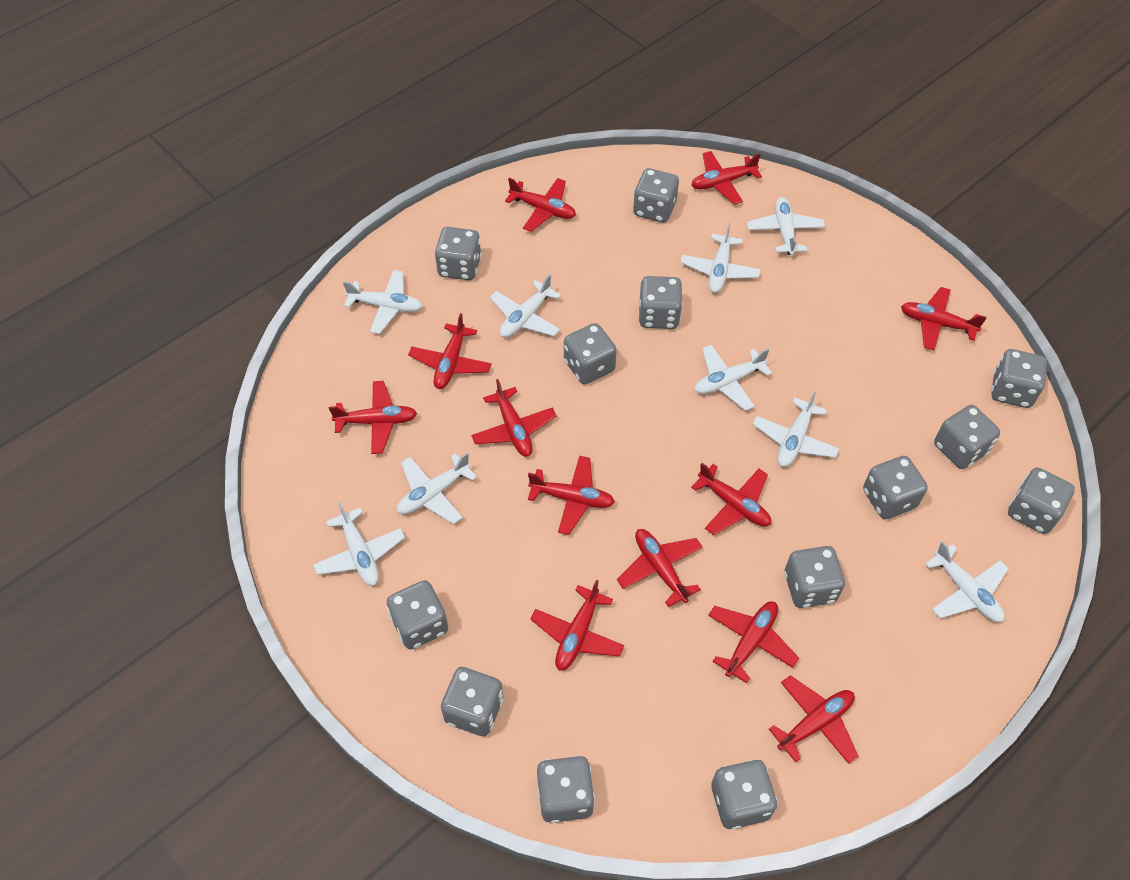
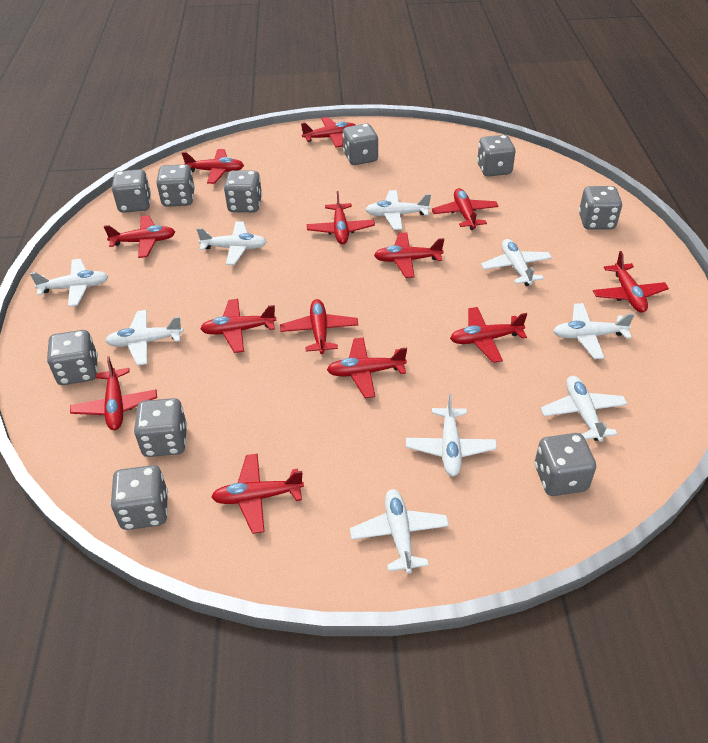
grey dice: [386,580,448,650] [435,227,482,280] [441,667,503,736] [537,756,595,823] [564,323,617,384] [633,168,679,223] [639,276,683,329] [711,760,777,829] [784,546,845,608] [863,456,928,519] [934,405,1000,469] [991,349,1047,408] [1008,467,1075,534] = 13 -> [47,330,98,385] [110,465,168,530] [112,169,151,213] [134,398,187,457] [156,164,195,207] [224,170,262,212] [343,123,378,165] [477,135,515,177] [535,433,596,496] [579,186,622,230] = 10
red plane: [329,381,417,454] [408,313,491,389] [471,379,557,457] [505,178,576,232] [528,456,615,535] [530,580,624,671] [617,529,703,607] [691,151,762,205] [691,463,771,535] [708,601,799,683] [769,675,858,764] [901,287,987,350] = 12 -> [70,356,157,430] [104,215,175,258] [182,149,244,184] [200,299,277,353] [211,454,304,534] [280,299,358,354] [301,117,355,148] [307,191,375,244] [327,338,407,398] [374,232,444,278] [432,188,498,230] [450,307,527,363] [593,251,669,313] = 13

